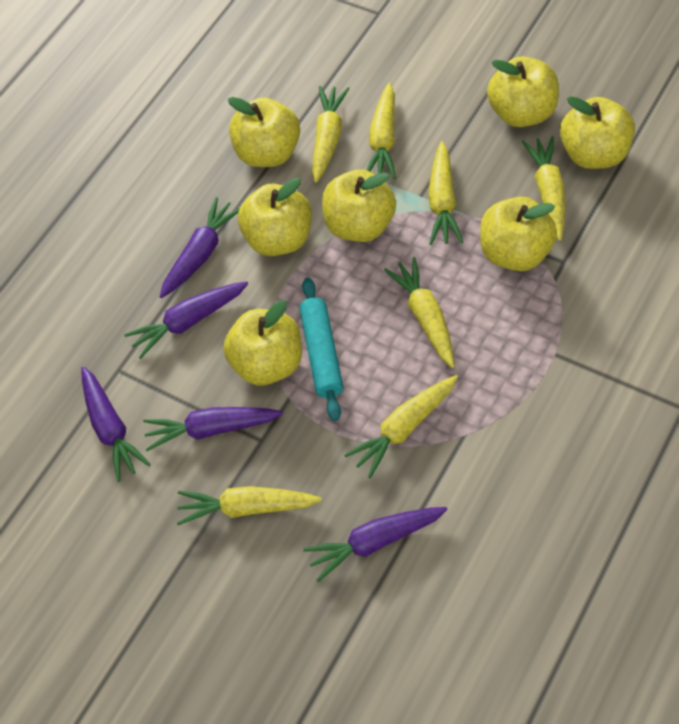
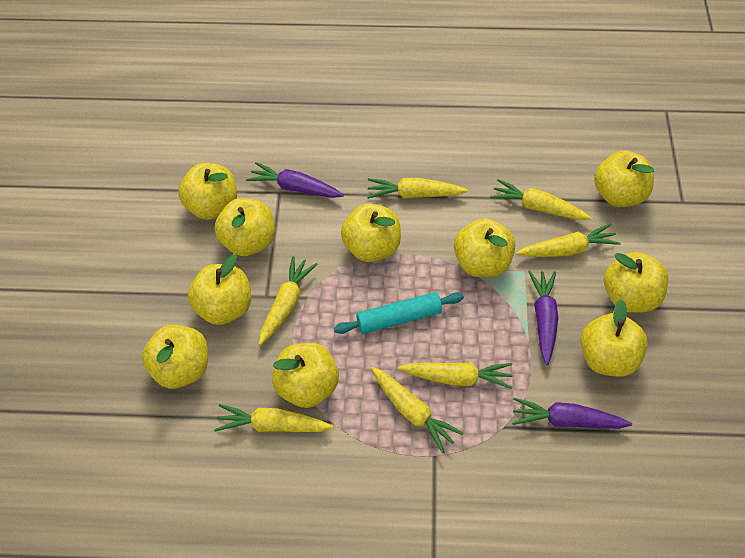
purple carrot: [81,366,151,482] [124,281,248,359] [143,407,283,451] [160,197,240,298] [303,507,448,582] = 5 -> [246,162,344,198] [512,398,632,429] [528,271,558,365] = 3
yellow apple: [223,300,302,386] [228,97,300,167] [238,178,312,256] [322,169,396,242] [480,197,557,271] [487,56,559,127] [560,96,635,169] = 7 -> [142,325,208,389] [178,163,237,220] [188,255,251,325] [215,198,275,256] [272,343,339,408] [341,203,401,262] [454,218,515,277] [580,299,648,377] [594,151,654,207] [604,252,668,313] = 10

